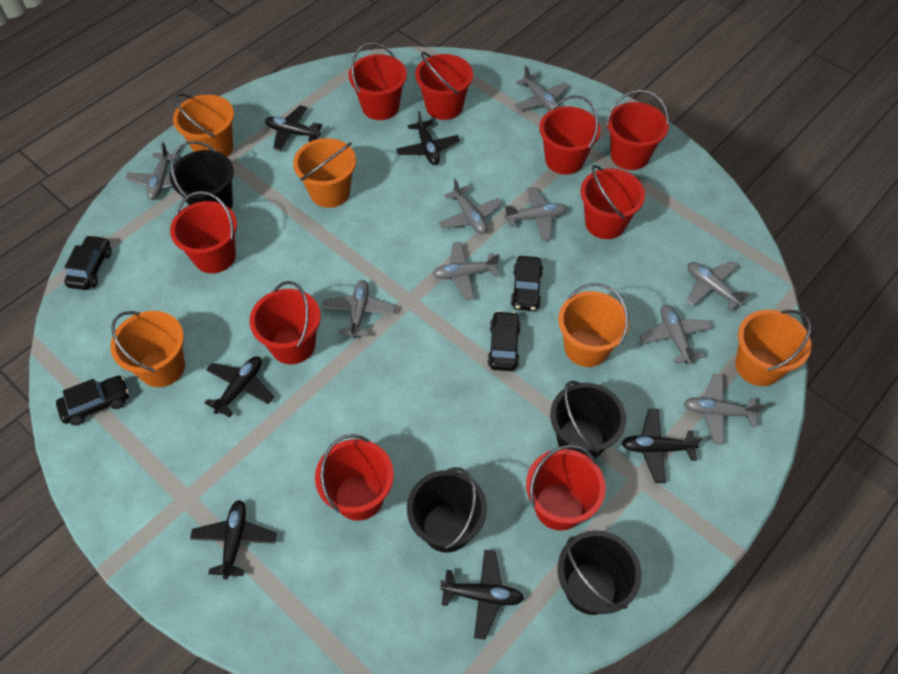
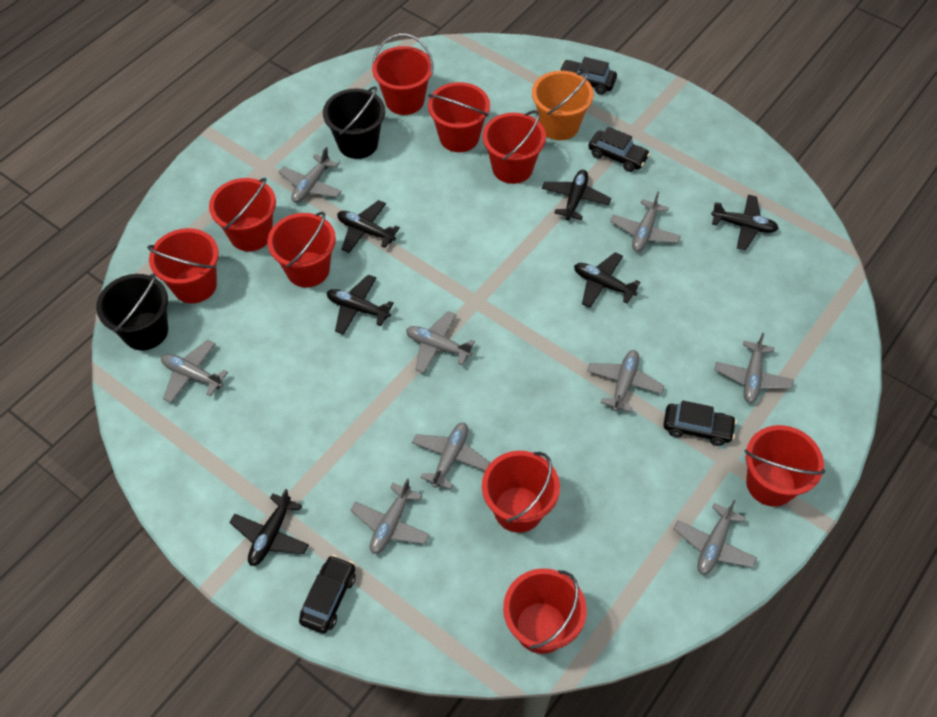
black bucket: [170,141,234,209] [407,467,487,553] [550,381,626,459] [558,530,642,615] = 4 -> [96,273,168,350] [323,86,385,159] = 2
orange bucket: [110,311,185,387] [173,93,234,157] [293,138,356,208] [558,283,629,367] [735,310,811,386] = 5 -> [532,70,594,140] = 1

